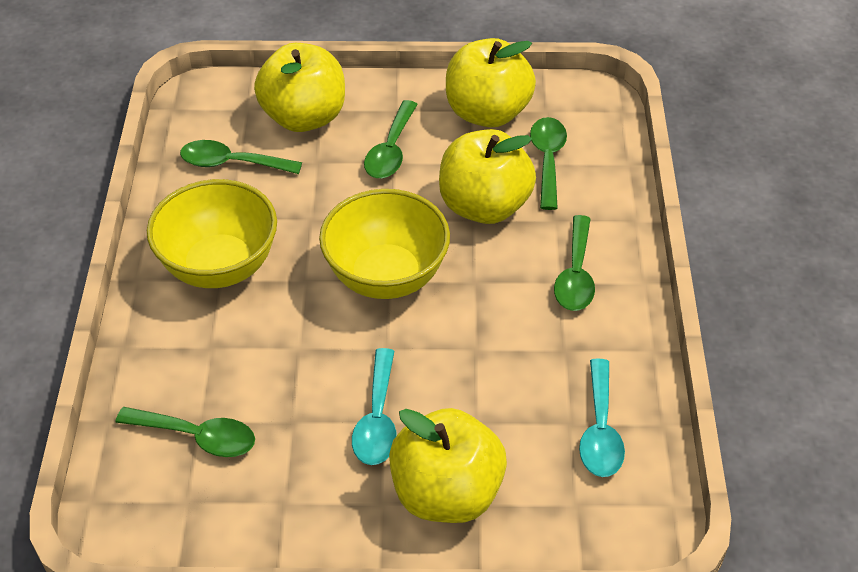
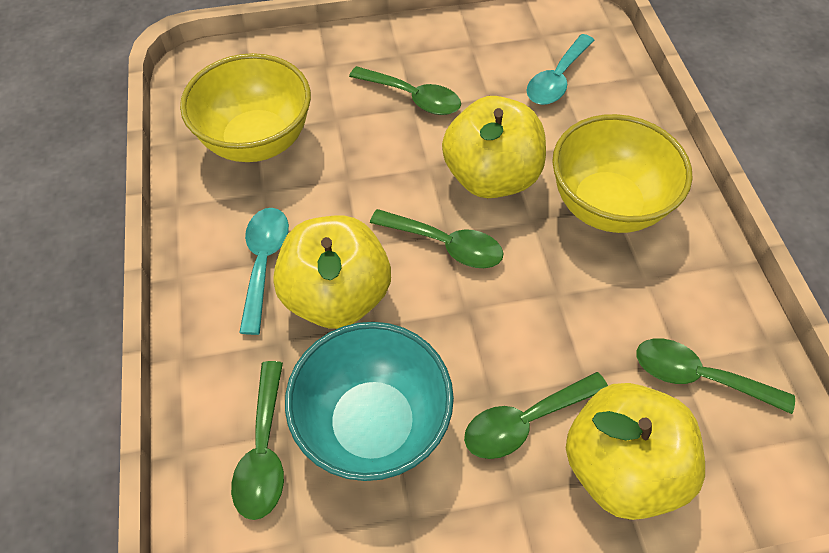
turquoise bowl: none = 0 -> [285,322,454,481] = 1
yellow apple: [254,43,345,132] [389,408,507,523] [439,129,536,224] [446,38,536,127] = 4 -> [273,216,391,329] [442,96,546,198] [566,383,705,520] = 3

